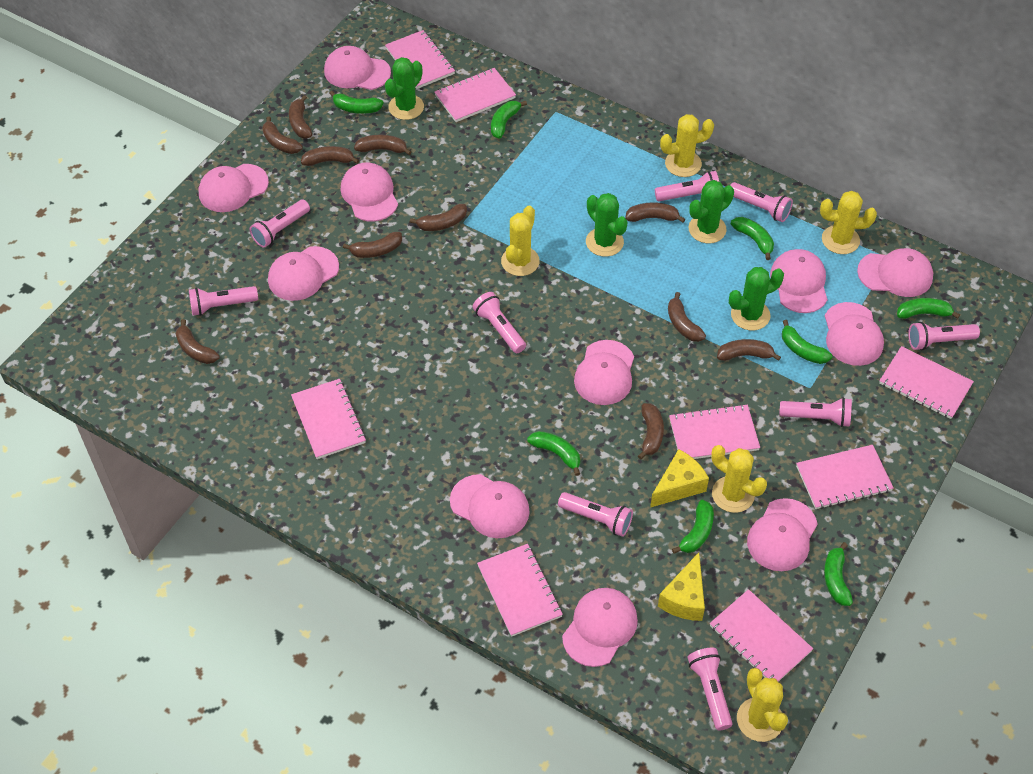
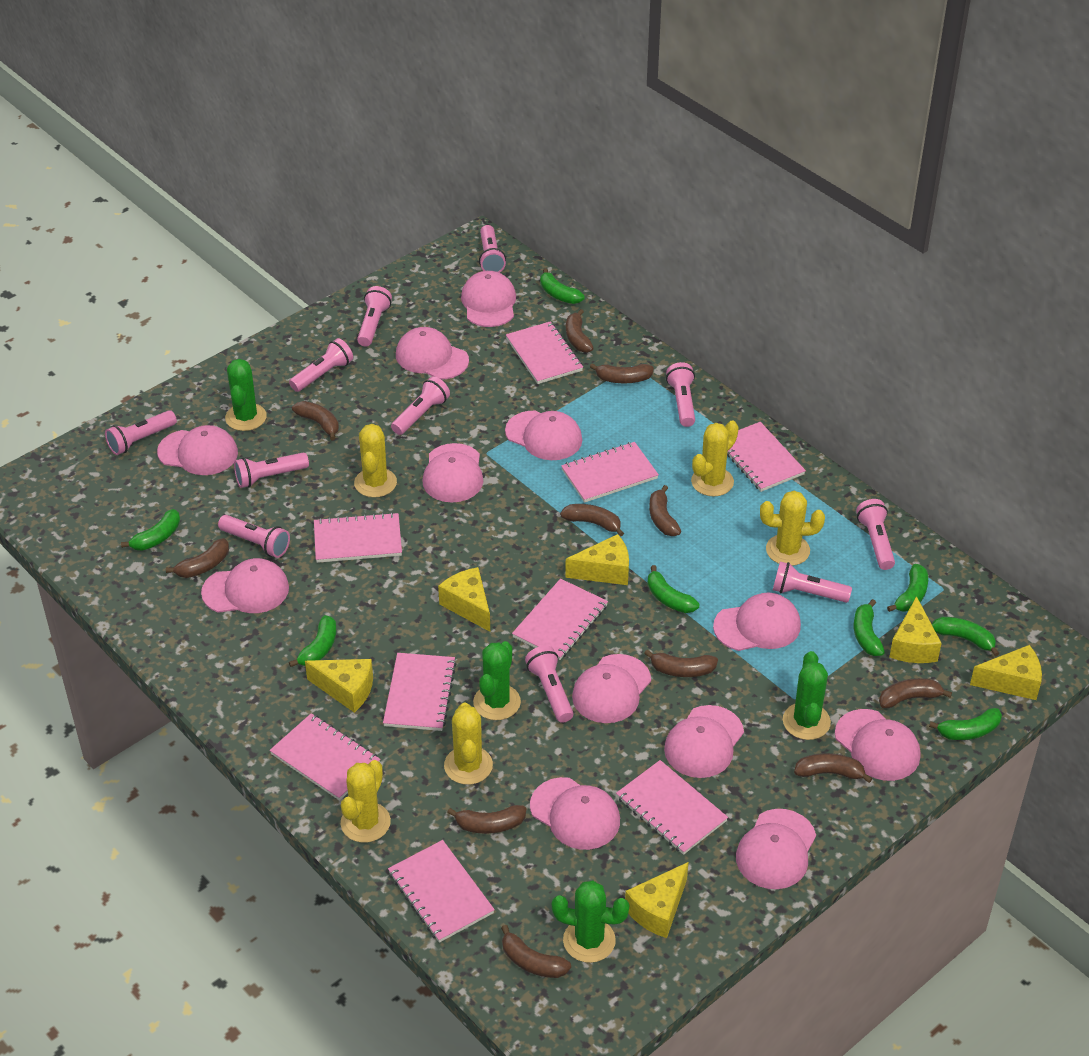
pink cap: [198,164,269,212] [268,246,339,301] [324,46,391,90] [340,162,398,222] [450,474,530,538] [562,588,638,667] [574,340,634,405] [747,498,818,571] [770,249,827,313] [825,302,884,366] [857,248,933,297] = 11 -> [157,425,238,475] [201,558,289,613] [396,327,469,379] [423,443,483,503] [461,271,516,327] [505,411,582,460] [530,777,620,850] [572,654,651,723] [664,705,744,778] [713,593,801,651] [736,809,816,889] [835,709,920,781] = 12
pink flashlight: [189,286,258,316] [250,200,310,247] [473,292,526,353] [558,492,633,537] [655,171,719,201] [688,648,732,731] [730,182,793,222] [779,397,852,427] [908,322,980,350] = 9 -> [105,410,177,455] [218,515,290,558] [234,452,309,488] [289,338,353,392] [357,286,392,346] [391,376,450,435] [479,225,506,273] [525,646,574,723] [666,362,695,427] [773,562,852,603] [856,499,895,570] = 11
pink notebook: [291,379,366,459] [385,30,455,89] [435,68,516,122] [477,544,563,637] [669,404,760,459] [710,589,813,682] [796,445,894,509] [879,346,974,419] = 8 -> [270,713,380,801] [314,512,402,563] [383,653,456,731] [388,840,495,943] [506,321,583,384] [512,579,608,660] [561,442,659,503] [616,760,728,855] [727,422,806,492] = 9
yellow cheese: [650,449,709,508] [658,552,705,621] = 2 -> [305,659,373,713] [438,567,490,632] [565,534,629,585] [625,862,689,938] [889,596,942,663] [970,645,1042,700] = 6

